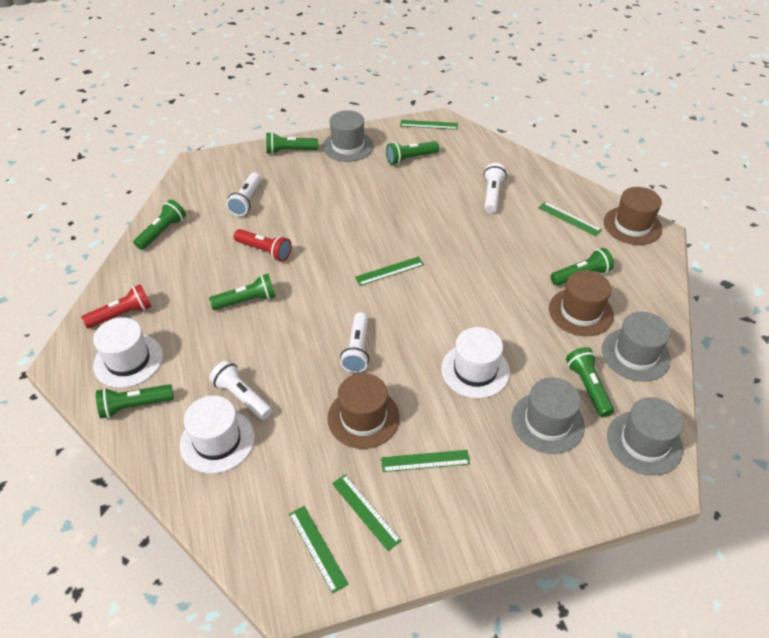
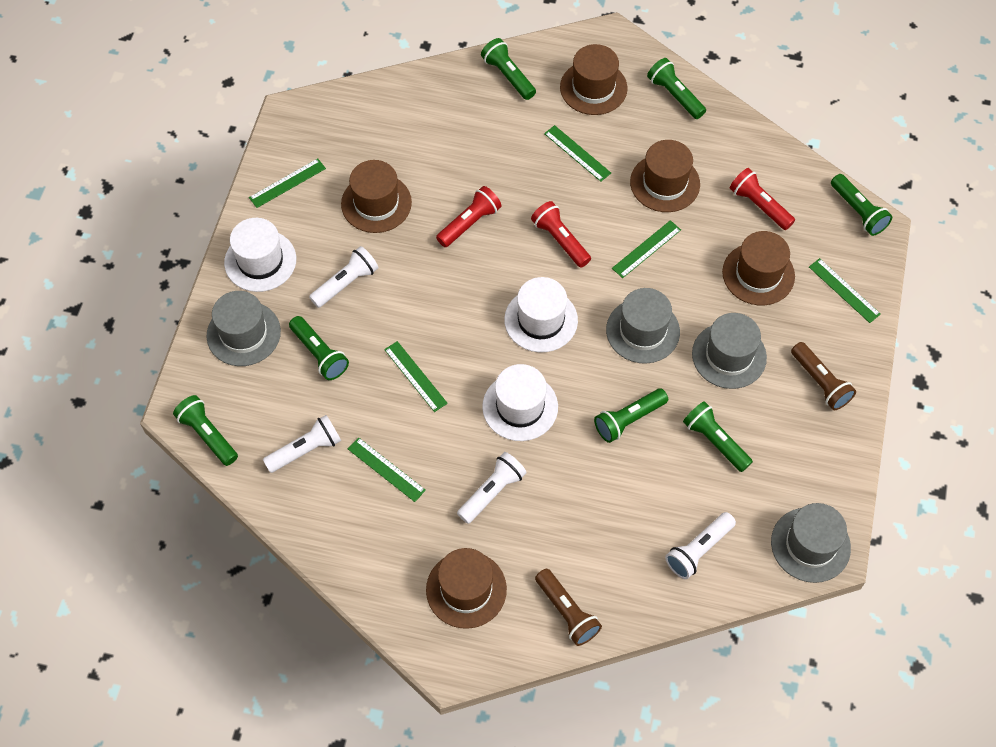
brown flashlight: none = 0 -> [535,569,602,646] [791,342,856,410] = 2
brown hat: [327,373,400,449] [549,270,614,336] [604,187,662,245] = 3 -> [341,160,412,233] [426,548,507,629] [560,44,627,115] [630,140,700,212] [722,231,795,305] = 5
red flashlight: [81,284,152,328] [234,229,292,262] = 2 -> [436,186,502,247] [531,201,591,268] [730,168,795,230] = 3

